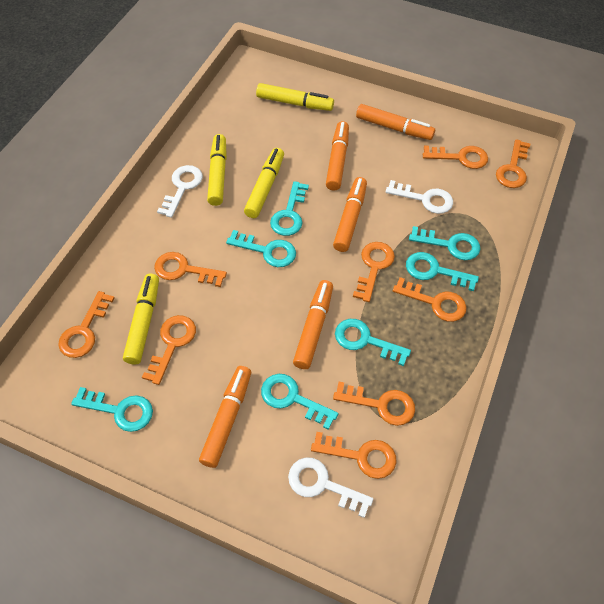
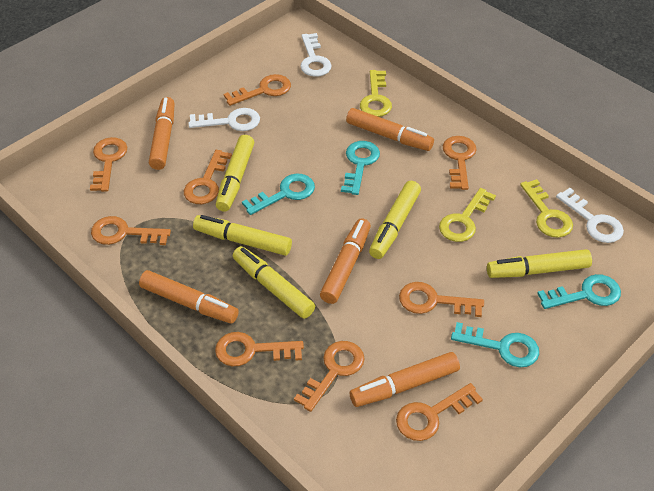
turquoise key: [71,387,153,432] [226,230,296,267] [261,374,338,430] [270,181,309,236] [335,319,411,366] [406,252,479,291] [409,226,481,260] = 7 -> [242,174,315,215] [341,141,380,195] [451,322,539,367] [537,274,621,309] = 4
yellow key: none = 0 -> [360,70,392,117] [439,188,496,242] [520,179,573,238] = 3
yellow marker: [123,274,159,364] [207,134,227,206] [244,148,284,218] [256,83,334,111] = 4 -> [193,215,292,256] [216,135,254,212] [233,246,315,319] [369,181,421,259] [487,249,592,278] = 5

